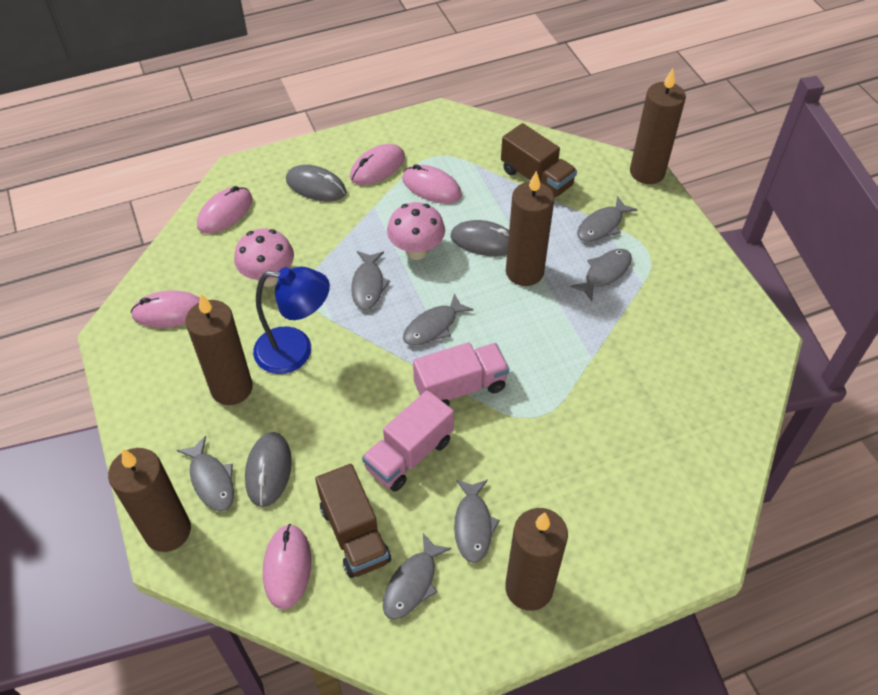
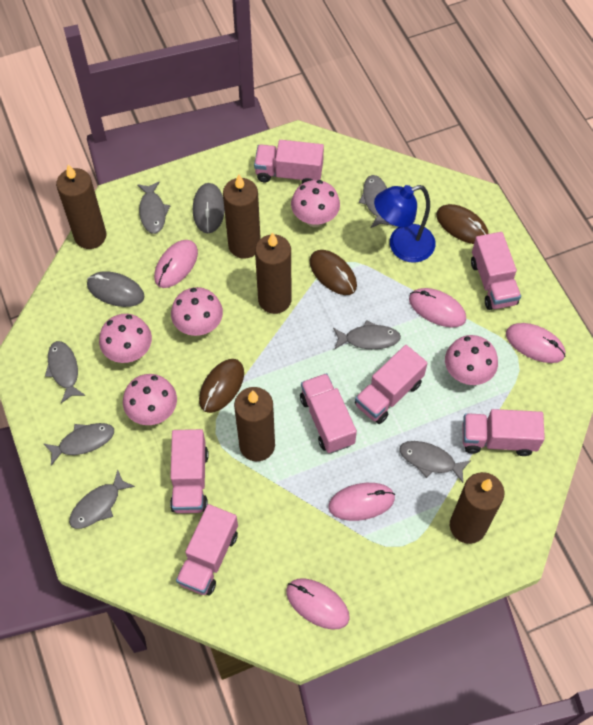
brown mouse: none = 0 -> [199,359,244,413] [310,250,357,295] [436,204,488,244] = 3
brown truck: [315,464,391,578] [501,123,577,198] = 2 -> none = 0
grey mouse: [245,432,292,507] [286,165,346,202] [451,220,509,256] = 3 -> [87,271,144,307] [193,183,225,233] = 2
pink mushroom: [234,228,294,287] [387,202,445,260] = 2 -> [99,314,152,363] [123,374,177,425] [171,287,223,336] [291,180,340,227] [445,335,498,385] = 5
pink truck: [362,390,454,492] [413,342,509,406] = 2 -> [170,429,209,513] [176,504,238,595] [254,140,324,184] [300,373,357,453] [355,345,427,424] [462,409,545,456] [471,232,521,310] = 7

